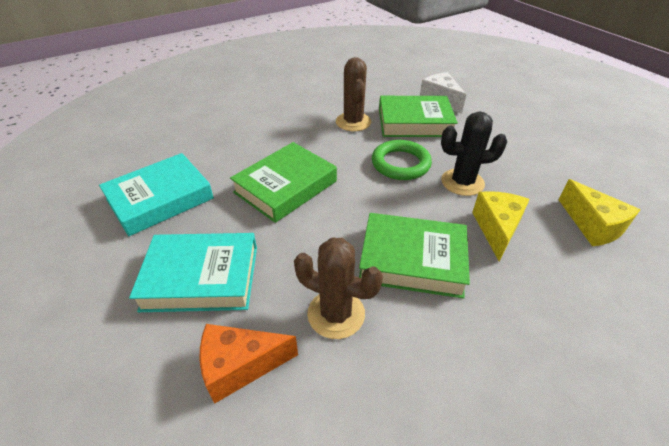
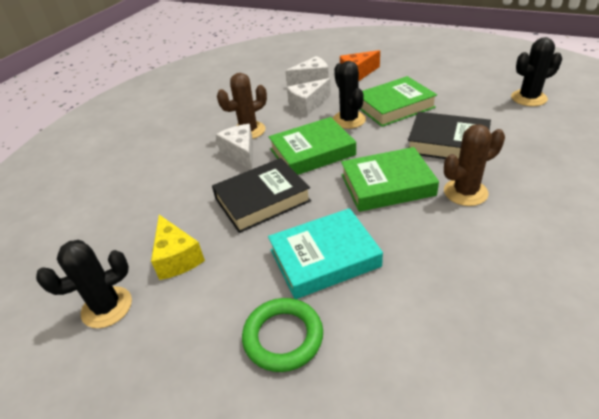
black book: none = 0 -> [212,158,311,233] [408,112,491,159] = 2
black cactus: [441,112,507,196] = 1 -> [36,240,132,328] [333,61,366,129] [511,37,562,106] = 3
turquoise book: [99,153,214,236] [129,233,257,312] = 2 -> [268,208,383,299] = 1
white cheese: [420,72,466,114] = 1 -> [216,124,253,170] [285,56,329,87] [287,78,331,116] = 3
yellow cheese: [472,191,530,262] [559,179,640,246] = 2 -> [151,215,205,280] = 1

